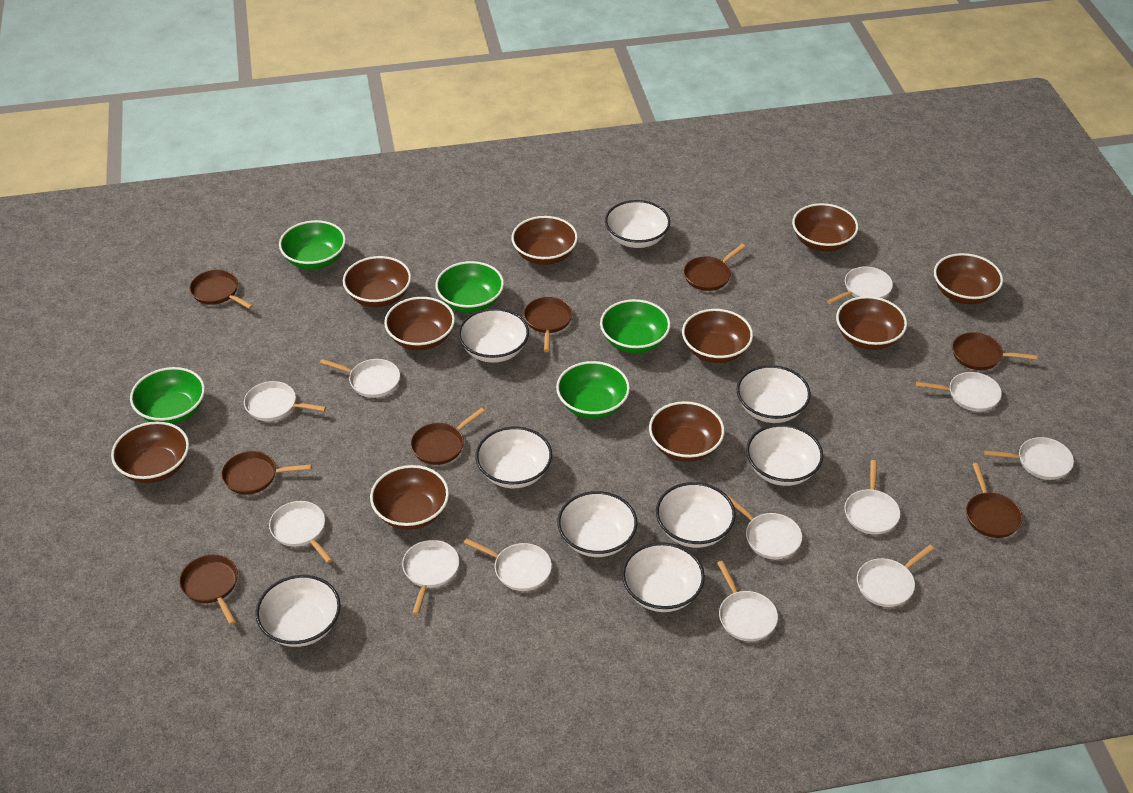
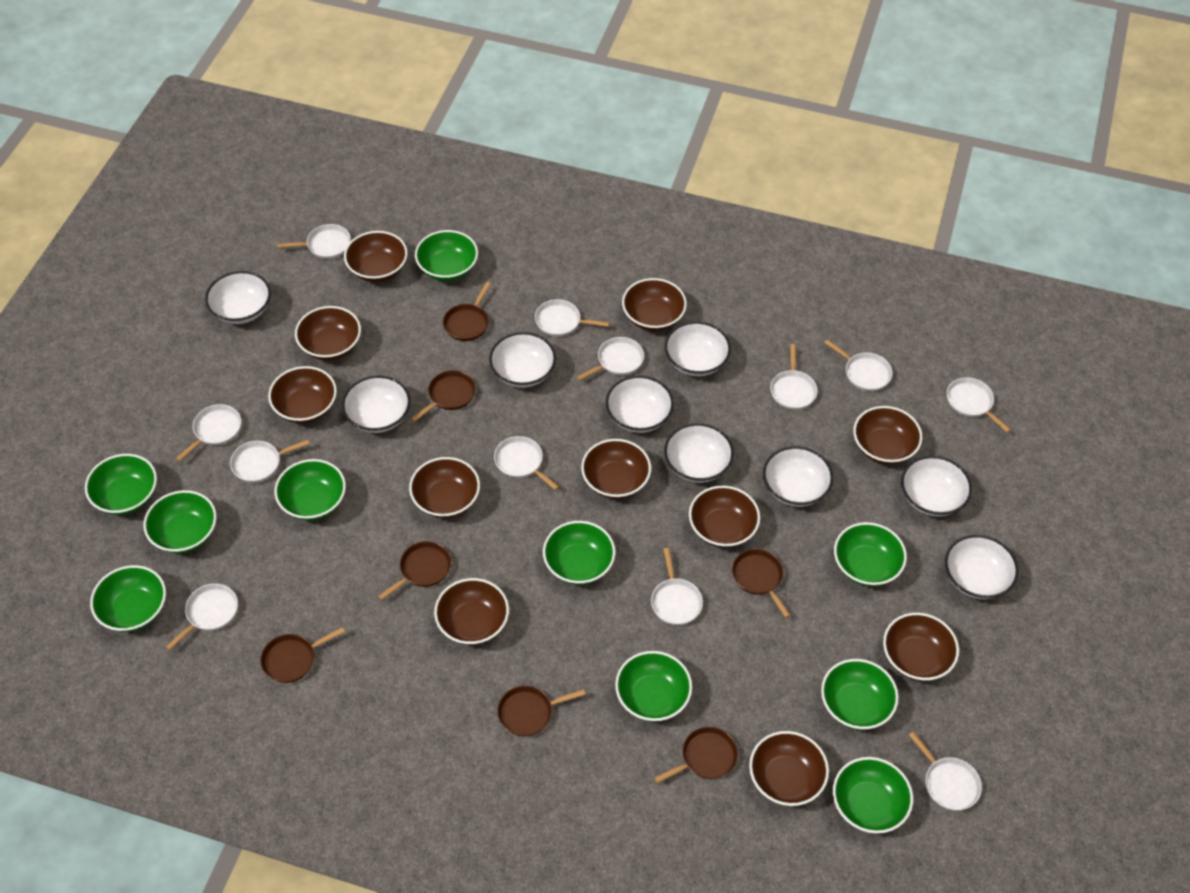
brown bowl: [111,421,189,483] [343,256,411,307] [370,465,449,530] [384,297,455,350] [511,216,578,265] [649,401,725,462] [682,309,753,363] [792,203,858,252] [836,296,907,350] [934,253,1003,304] = 10 -> [268,366,337,423] [295,306,361,360] [344,231,408,282] [409,457,480,518] [434,578,509,645] [581,439,651,499] [622,278,687,331] [689,486,760,548] [749,731,829,806] [853,406,922,464] [883,613,959,681] = 11
brown pan: [179,555,238,625] [190,270,253,309] [221,451,311,495] [411,408,485,465] [524,297,572,352] [684,244,746,291] [952,332,1037,370] [966,463,1023,538] = 8 -> [260,627,345,683] [378,541,451,600] [411,370,476,422] [443,282,491,341] [497,686,586,736] [654,727,738,783] [732,549,791,618] = 7
green bowl: [130,367,205,424] [279,220,346,270] [435,261,504,313] [556,361,630,419] [600,299,671,353] = 5 -> [85,454,157,515] [90,565,166,632] [144,490,217,553] [274,459,346,520] [415,230,478,281] [543,521,616,585] [615,651,692,722] [821,659,899,730] [833,757,913,834] [834,522,907,586] = 10

